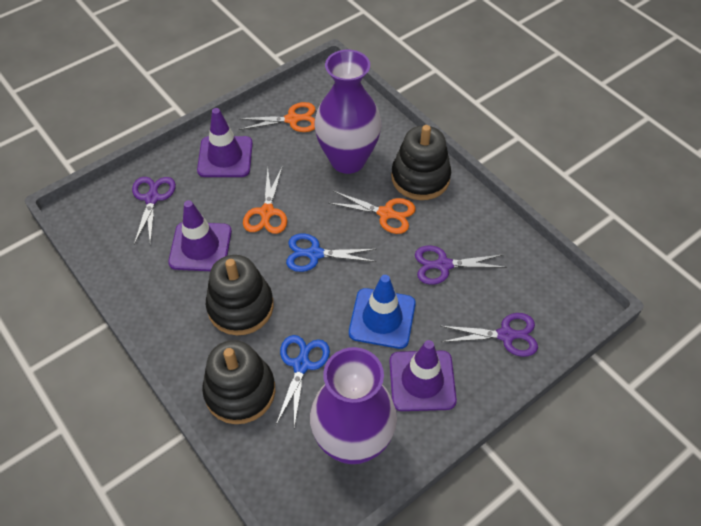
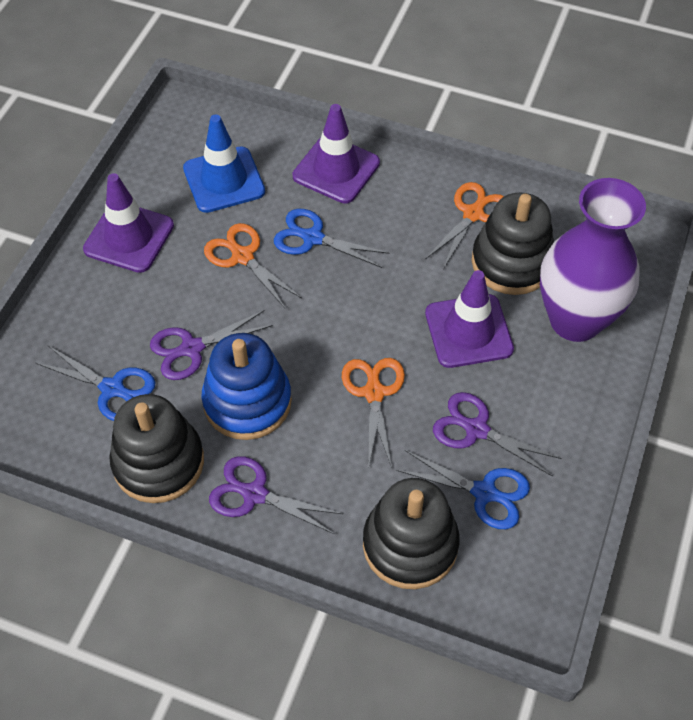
blue scissors: [276,335,330,427] [286,233,376,272] = 2 -> [36,346,156,421] [274,209,390,268] [396,450,530,529] = 3
blue stacking toy: none = 0 -> [201,333,292,440] = 1
purple vase: [310,347,397,464] [314,50,381,174] = 2 -> [540,178,646,342] = 1

